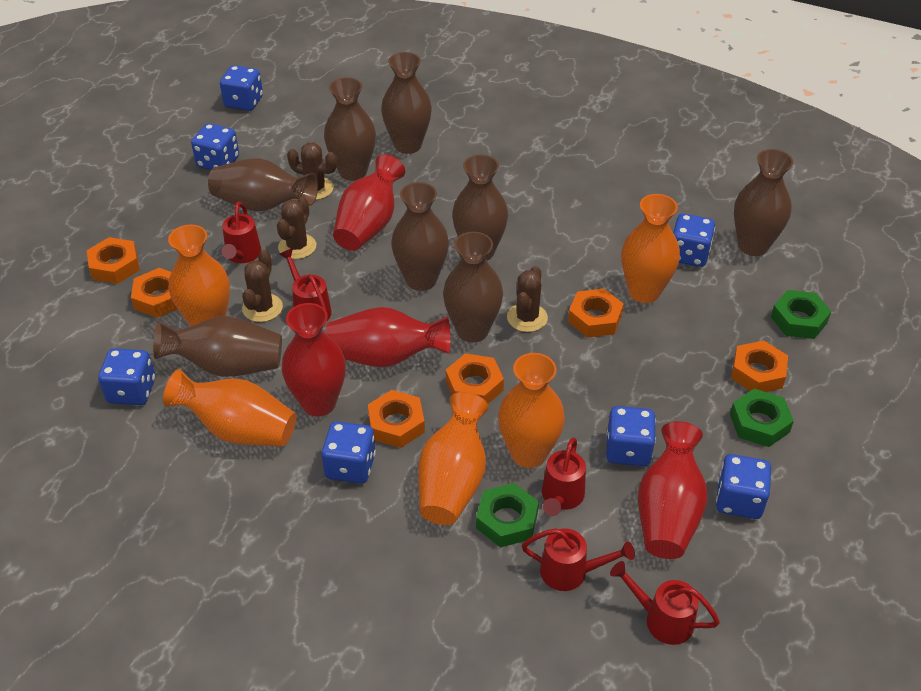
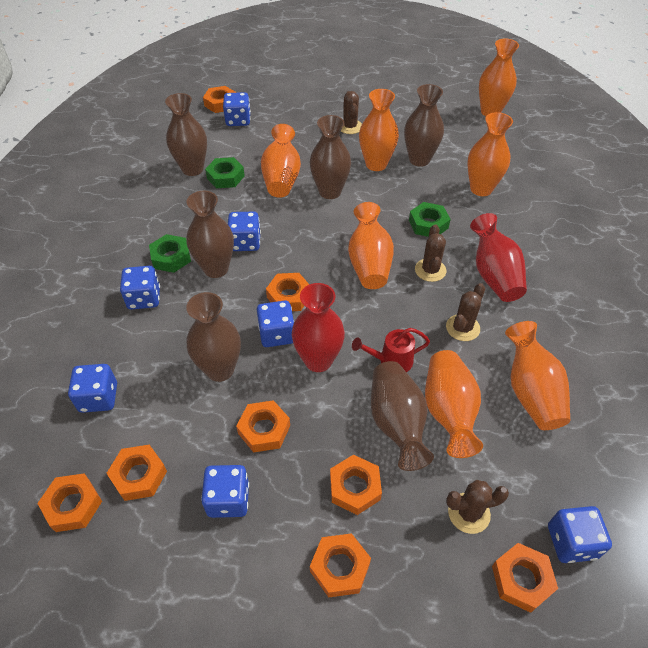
brown vase: [153,316,282,377] [208,158,318,211] [324,77,376,181] [381,52,432,154] [391,182,449,291] [443,232,503,342] [452,155,508,260] [734,149,794,256] = 8 -> [165,93,207,176] [186,191,234,278] [186,292,241,382] [310,115,351,199] [371,361,434,471] [404,84,444,167] = 6
orange nut: [87,237,140,284] [131,268,177,318] [368,390,425,448] [446,353,504,404] [568,289,624,338] [731,340,788,392] = 6 -> [37,473,102,532] [106,445,167,501] [203,86,236,113] [236,400,290,453] [266,273,309,311] [310,533,371,597] [330,455,382,515] [492,543,558,613] = 8
orange vase: [163,369,296,447] [168,225,230,326] [418,392,488,525] [498,353,565,468] [621,194,680,303] = 5 -> [261,124,301,198] [348,202,394,289] [359,89,399,171] [425,350,483,458] [467,112,513,196] [479,39,519,116] [505,321,570,430] = 7
red vase: [282,303,346,417] [325,307,451,367] [333,154,405,251] [638,421,708,559] = 4 -> [292,283,345,372] [470,213,527,302] = 2
red watering can: [222,202,261,263] [279,248,332,321] [522,528,635,591] [542,438,586,516] [610,561,720,645] = 5 -> [352,328,430,372] = 1

